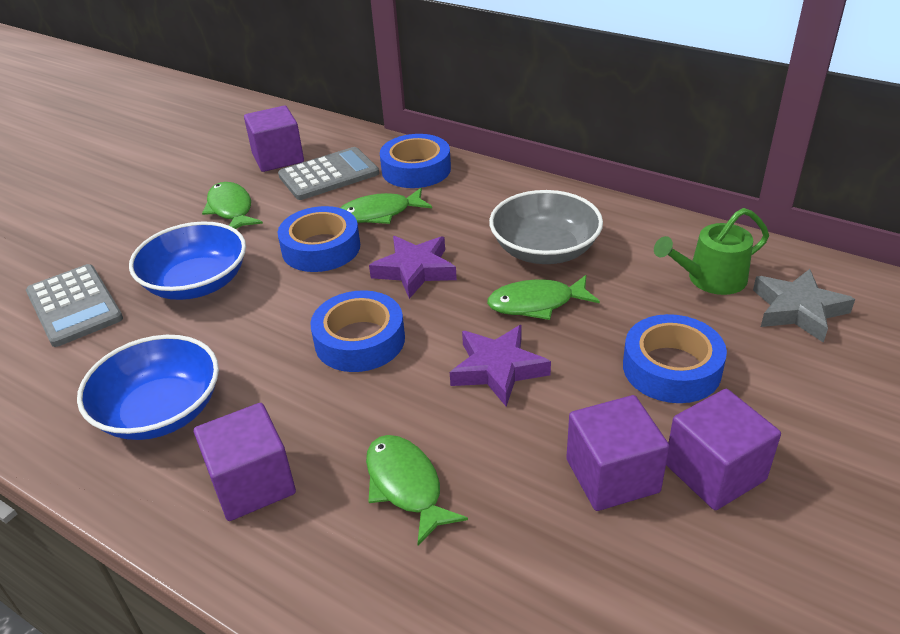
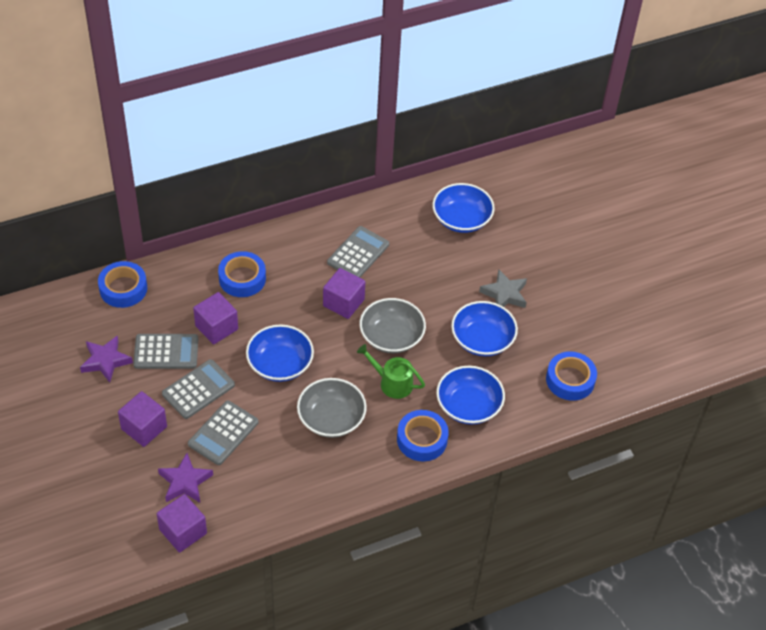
blue bowl: [77,335,219,440] [129,221,246,300] = 2 -> [246,324,314,382] [432,183,495,233] [436,366,505,425] [451,301,518,356] = 4
green fish: [202,182,263,229] [340,188,432,224] [366,435,468,546] [487,275,600,320] = 4 -> none = 0
grey bowl: [489,190,603,264] = 1 -> [297,378,367,438] [359,298,426,353] = 2
grey calculator: [26,264,123,347] [278,147,379,200] = 2 -> [133,334,198,369] [162,359,235,419] [188,400,258,465] [327,226,389,278] = 4

